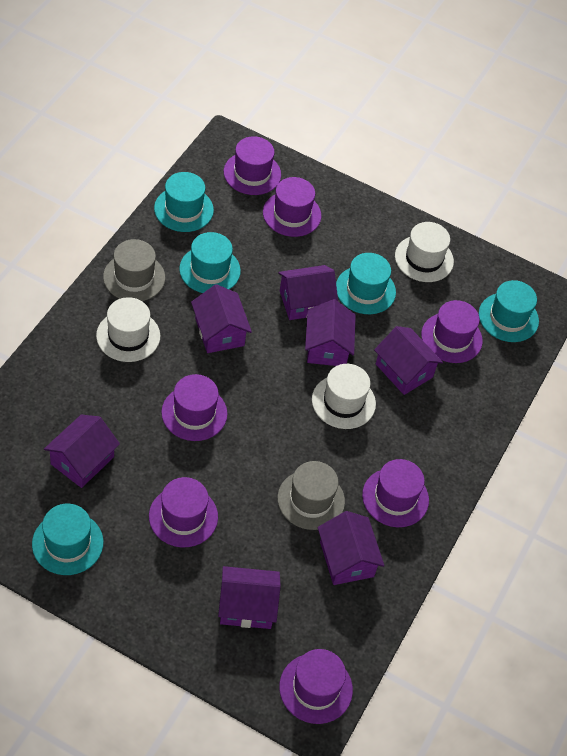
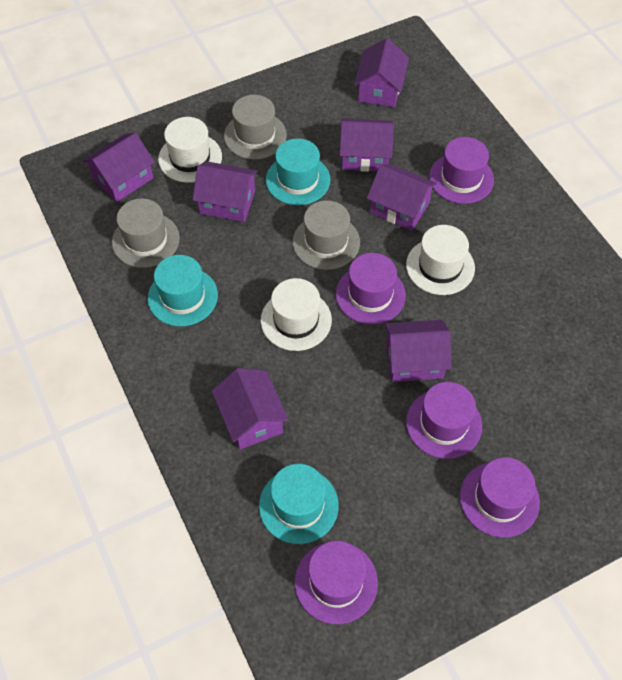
grey hat: [103,239,165,301] [277,461,345,530] = 2 -> [112,198,180,268] [224,95,287,160] [293,200,360,270] = 3
purple hat: [149,477,218,547] [161,374,227,441] [224,136,281,195] [263,177,321,237] [279,649,353,724] [362,459,429,527] [421,300,483,363] = 7 -> [295,541,378,624] [336,253,406,324] [406,382,482,459] [429,137,494,204] [460,457,540,537] = 5
turquoise hat: [32,504,103,575] [154,172,214,232] [179,232,241,293] [336,253,396,314] [479,280,539,342] = 5 -> [148,255,218,326] [259,464,339,544] [266,138,331,205] = 3

